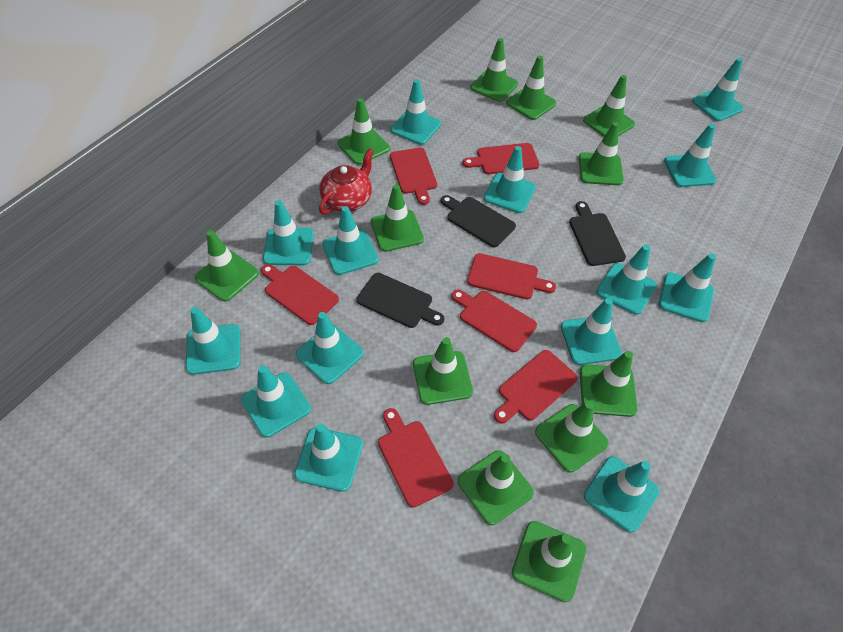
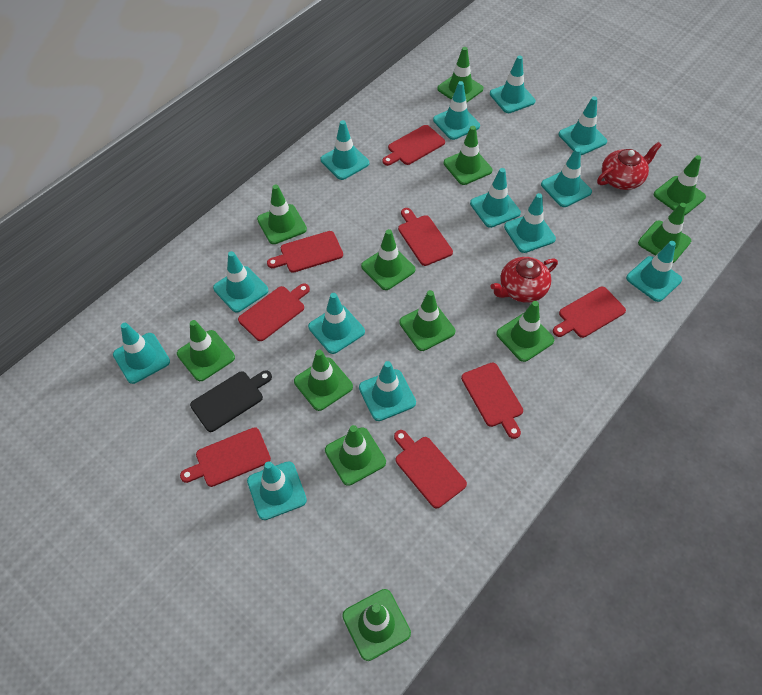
black cutting board: [356,273,444,328] [441,195,516,247] [569,201,626,266] = 3 -> [190,370,272,432] = 1
red cutting board: [261,264,339,325] [378,408,454,508] [390,148,437,205] [451,289,537,352] [463,143,540,174] [467,253,556,299] [494,350,578,424] = 7 -> [180,427,271,487] [238,283,310,341] [267,231,343,273] [382,125,445,166] [394,430,467,508] [398,208,453,266] [461,362,523,439] [553,287,626,338] = 8
red teapot: [319,149,374,215] = 1 -> [491,257,558,303] [597,142,662,190] = 2
turquoise traffic cone: [186,307,240,375] [241,365,311,438] [263,200,314,265] [294,424,363,492] [296,312,364,384] [322,206,378,275] [391,79,441,145] [484,146,536,213] [561,298,622,365] [584,456,659,533] [596,245,657,315] [659,253,716,322] [664,124,716,187] [692,58,744,121] = 14 -> [113,323,170,384] [213,251,268,313] [247,461,307,520] [308,293,365,354] [320,120,369,180] [359,361,416,421] [433,81,480,140] [470,168,521,228] [490,56,535,113] [504,193,556,253] [541,148,592,207] [558,96,607,155] [626,241,682,302] = 13

